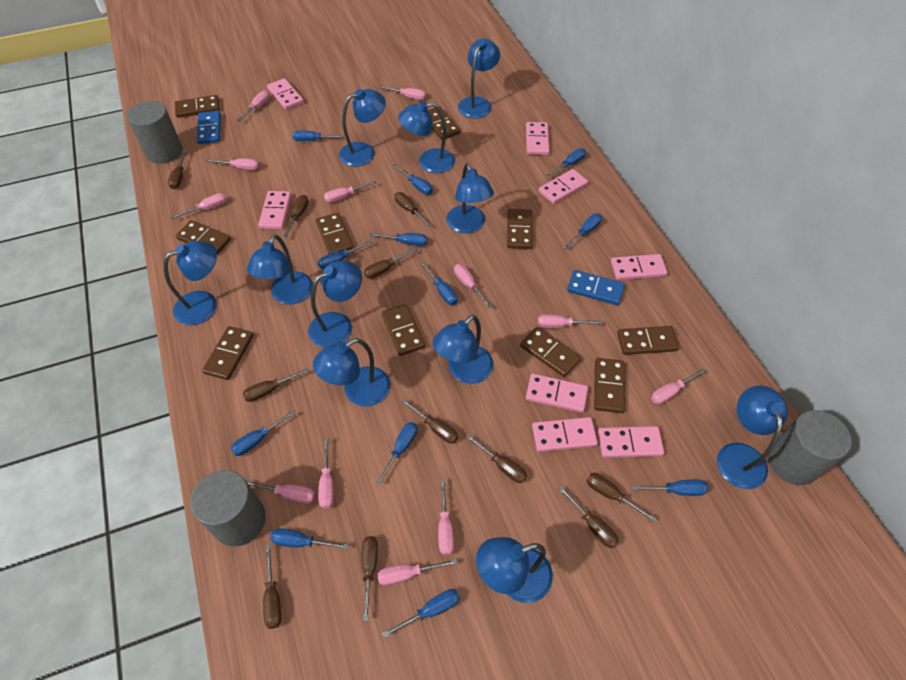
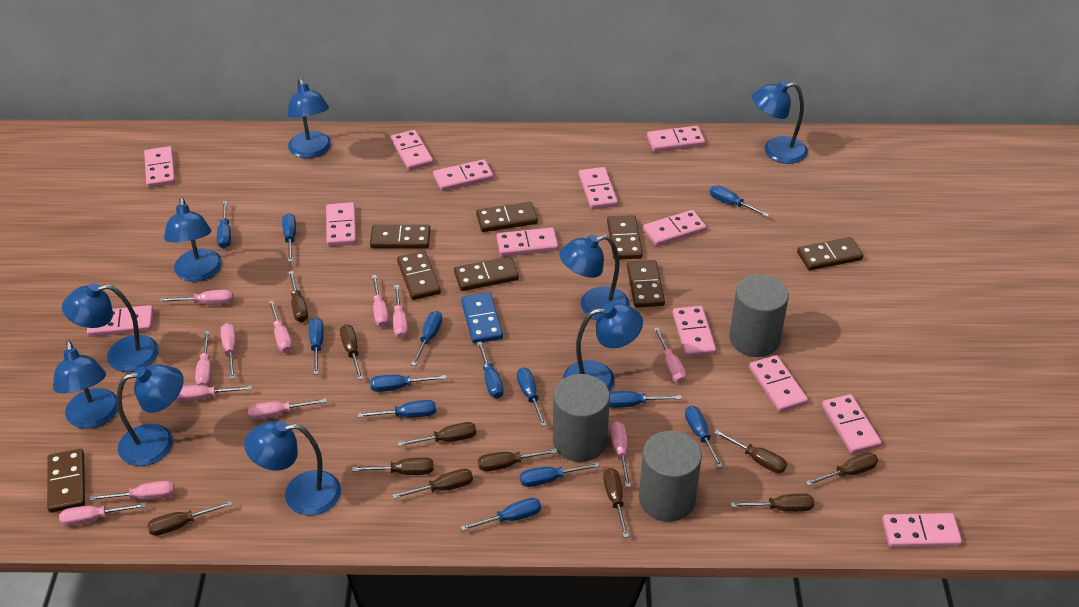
blue domino: [197,111,221,144] [567,270,625,305] = 2 -> [461,292,503,344] = 1
blue lamp: [164,241,217,325] [247,234,313,305] [308,261,362,348] [313,338,391,407] [339,89,386,167] [398,101,455,173] [432,315,493,384] [447,163,494,233] [458,38,500,118] [476,537,553,603] [717,385,788,489] = 11 -> [53,340,118,429] [62,283,159,372] [117,364,184,466] [164,198,222,282] [244,421,341,515] [287,79,331,158] [559,234,629,320] [563,303,643,391] [752,81,808,164] = 9
blue screwdriver: [231,410,296,456] [270,528,348,549] [293,130,345,141] [317,240,373,269] [370,233,427,246] [376,422,418,485] [382,589,460,638] [393,164,433,195] [420,262,458,305] [547,148,586,177] [564,213,602,249] [632,480,708,496] = 12 -> [217,201,231,248] [282,213,296,262] [309,318,324,374] [358,400,436,418] [370,375,447,392] [411,311,442,366] [461,498,541,531] [477,341,504,398] [517,367,547,427] [520,463,600,487] [609,391,682,408] [685,406,723,468] [710,185,769,217] = 13
brown domino: [175,95,220,118] [176,220,231,255] [202,326,254,380] [316,213,353,254] [382,304,425,356] [428,106,460,140] [507,209,533,249] [520,327,581,377] [594,358,625,413] [617,326,679,355] = 10 -> [47,449,85,513] [370,225,430,248] [397,251,441,300] [454,256,519,291] [476,202,538,232] [607,215,643,260] [627,260,665,308] [797,237,863,270] = 8
pink domino: [258,191,292,230] [267,78,304,110] [526,122,550,155] [526,373,588,413] [532,417,598,452] [538,169,588,204] [598,426,664,458] [611,254,668,280] = 8 -> [87,305,154,337] [144,146,176,188] [326,202,356,246] [391,130,433,171] [433,159,494,191] [496,227,558,257] [579,167,618,209] [643,210,707,246] [647,126,705,152] [672,306,716,357] [749,355,808,412] [822,394,882,454] [882,513,962,548] = 13

